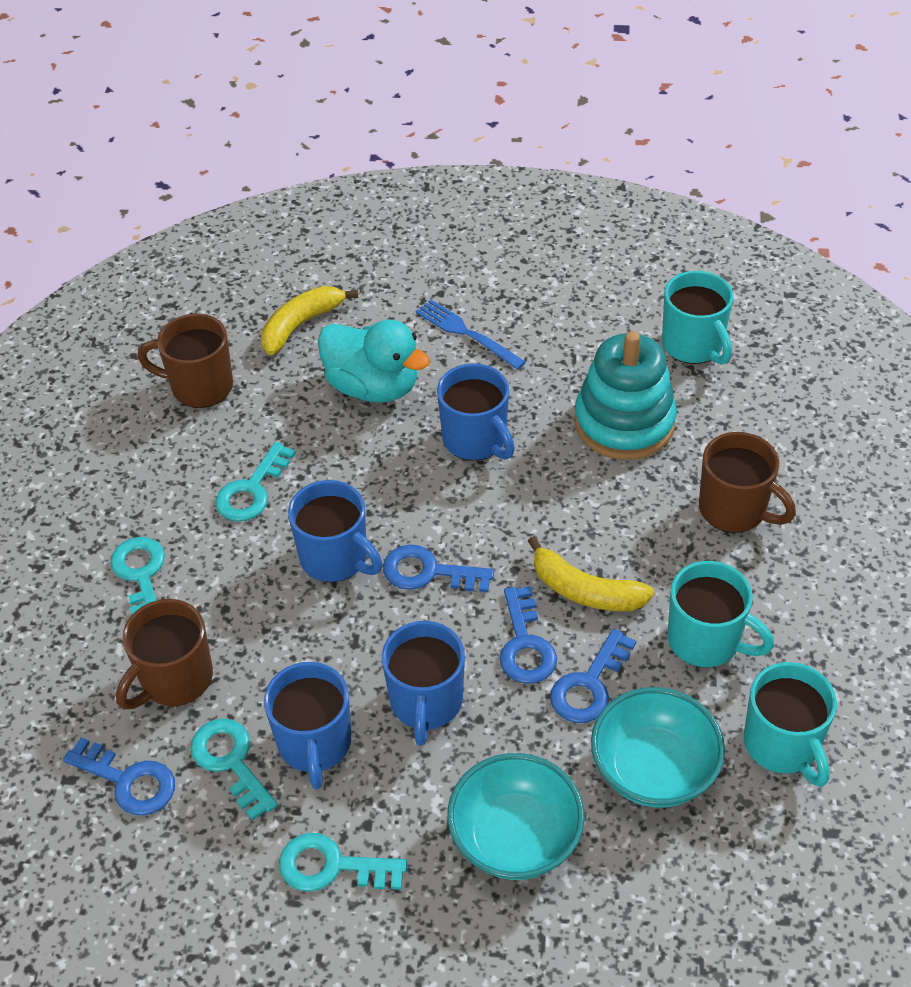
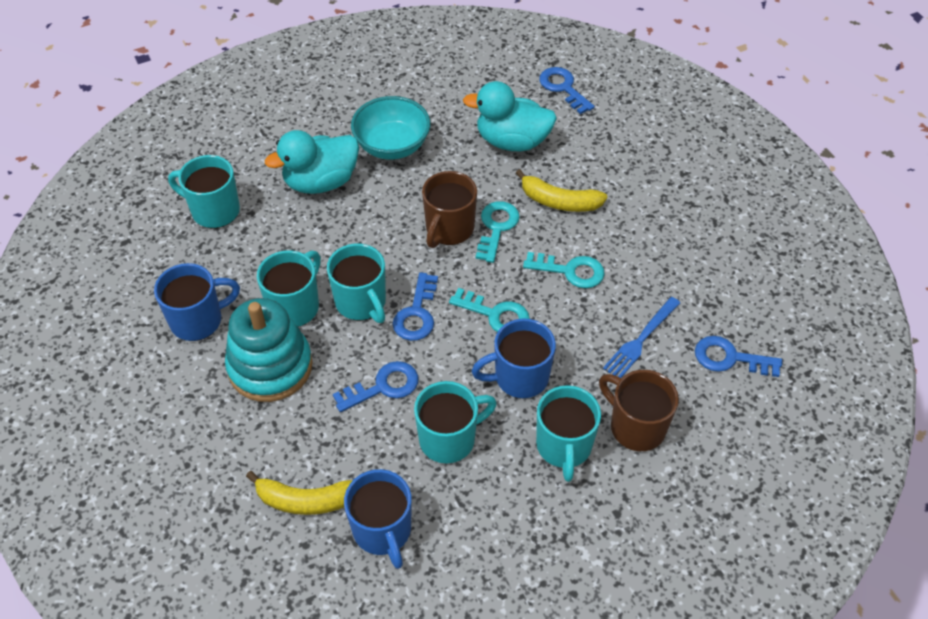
blue mug: [264,662,351,789] [288,480,383,582] [382,621,465,746] [437,363,515,461] = 4 -> [154,263,240,341] [344,469,412,569] [472,319,556,398] = 3
brown mug: [116,599,213,709] [138,314,233,408] [699,432,796,533] = 3 -> [422,171,477,248] [599,370,679,451] = 2
turquoise bowl: [447,753,585,880] [591,687,725,808] = 2 -> [351,96,430,160] = 1
turquoise duck: [318,320,430,403] = 1 -> [265,130,359,194] [463,81,557,151] = 2
turquoise key: [110,537,165,615] [190,718,278,820] [215,442,296,521] [279,833,407,891] = 4 -> [449,288,530,332] [476,201,520,263] [523,252,605,288] = 3
turquoise mug: [662,271,734,364] [668,561,774,668] [744,662,837,787] = 3 -> [168,155,240,228] [257,250,321,327] [327,244,386,323] [414,381,497,463] [536,385,601,482] = 5

